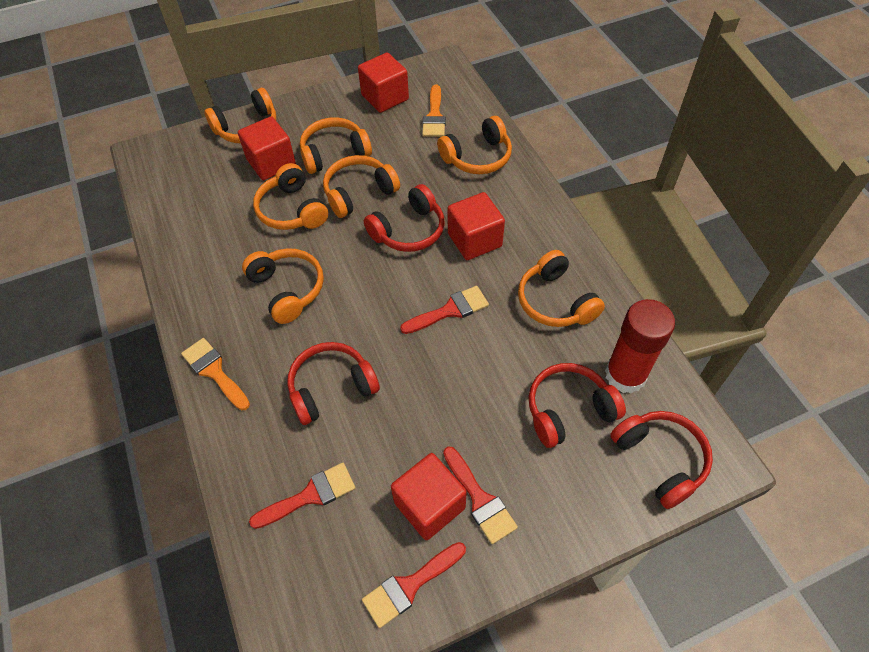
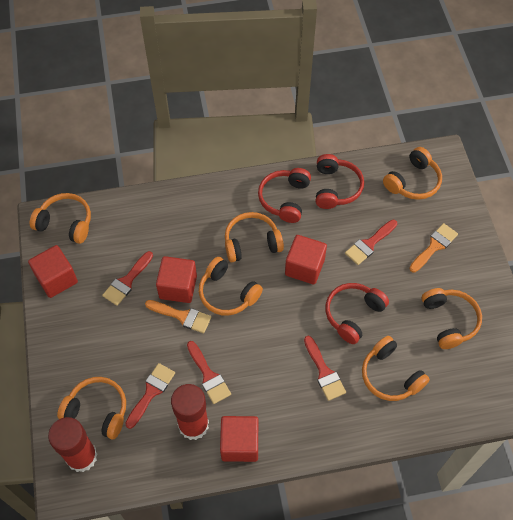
red brush: [249,463,355,529] [362,542,466,628] [400,286,489,334] [443,446,518,544] = 4 -> [102,251,153,306] [125,363,175,429] [187,341,231,404] [304,336,346,401] [345,220,397,265] = 5
red glue stick: [605,299,675,394] = 1 -> [48,417,98,472] [171,384,209,440] = 2
red headphones: [287,342,380,425] [364,184,445,252] [528,363,626,448] [610,411,713,509] = 4 -> [258,168,311,223] [316,154,364,209] [325,283,389,344] = 3

